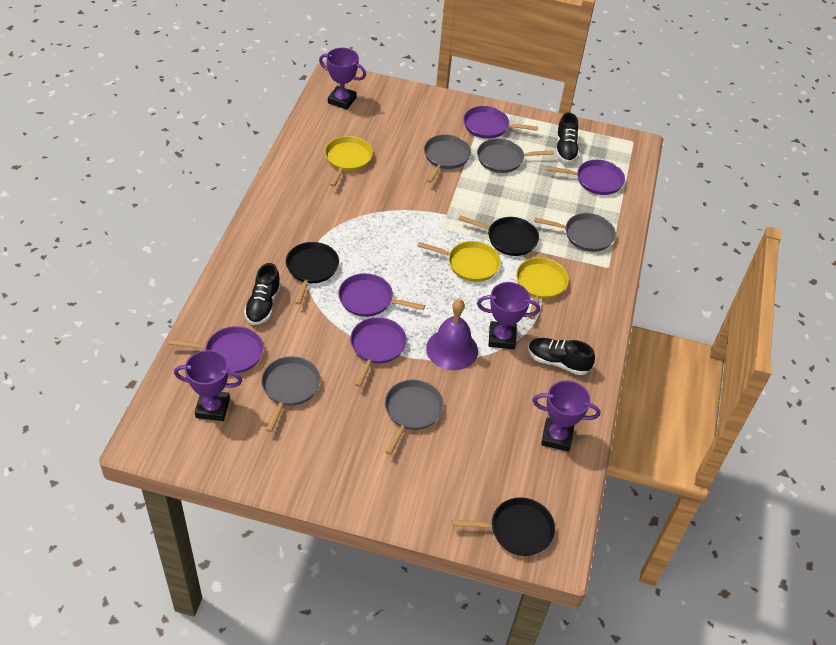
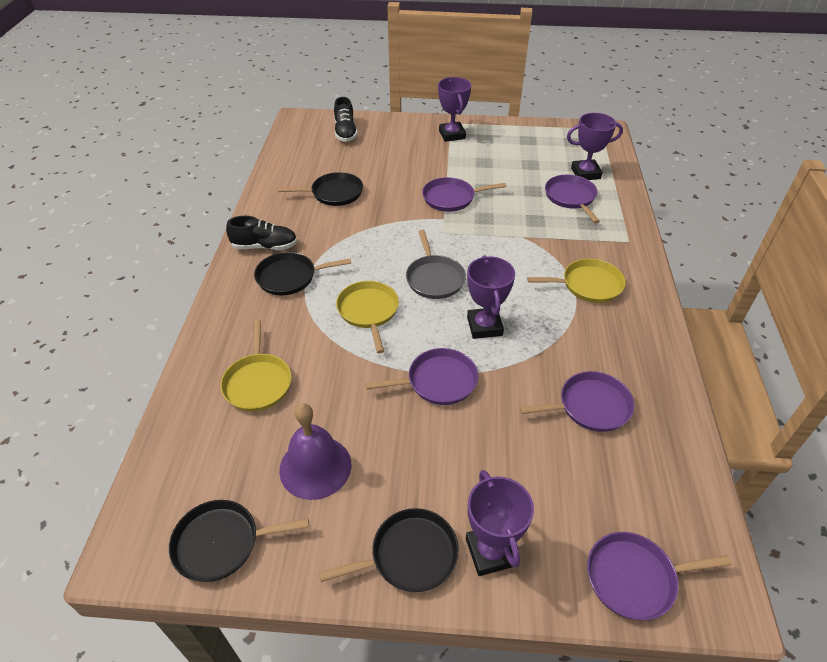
black pan: [286,242,339,305] [452,497,555,556] [458,215,539,256] = 3 -> [169,500,309,582] [254,252,352,295] [278,172,363,206] [319,508,459,592] = 4
black shoe: [244,263,281,325] [528,338,595,375] [556,112,579,163] = 3 -> [226,216,297,250] [334,97,358,142] = 2
grey pan: [261,356,320,432] [385,380,444,455] [424,135,471,183] [477,138,554,173] [534,213,616,252] = 5 -> [406,229,466,299] = 1

